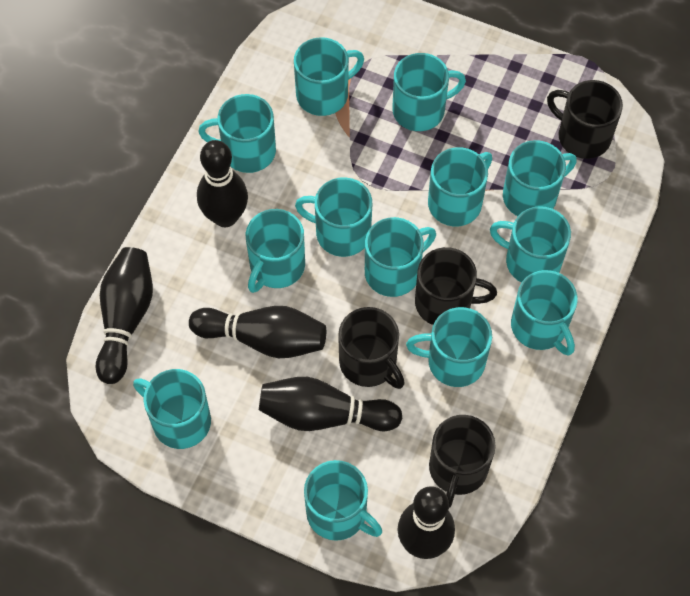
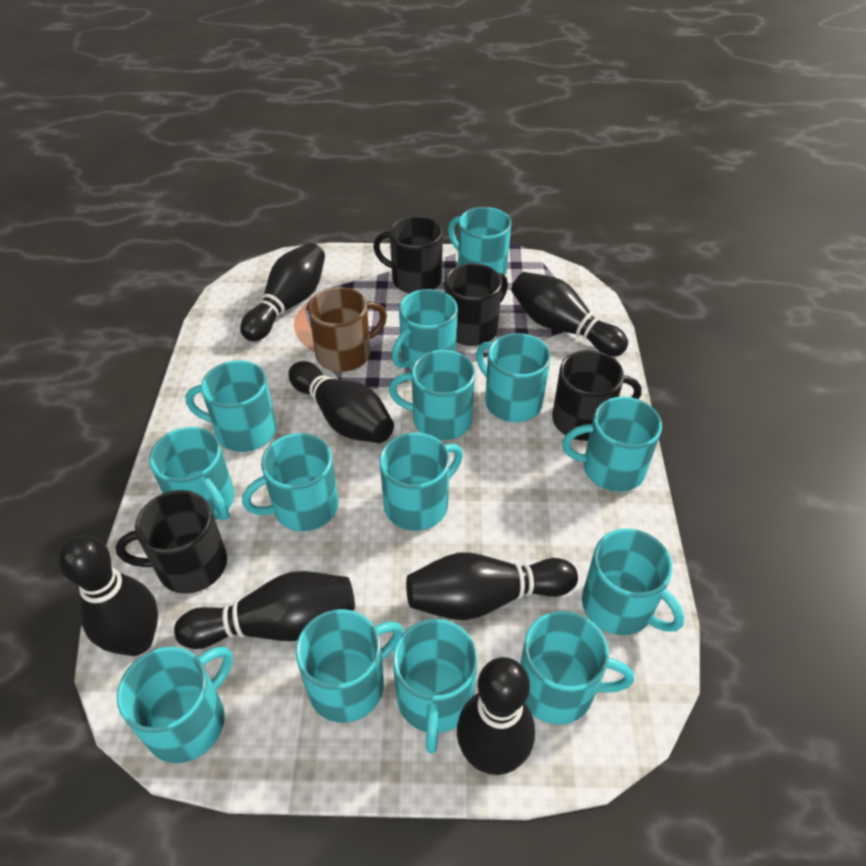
black bowling pin: [96,247,153,384] [189,306,326,358] [197,140,248,227] [259,377,402,431] [398,486,455,559] = 5 -> [59,535,158,656] [174,571,355,649] [240,243,325,341] [289,361,394,443] [406,553,578,620] [457,657,535,775] [511,272,628,356] = 7
brown mug: none = 0 -> [308,287,387,372] = 1
turquoise mug: [133,369,211,449] [198,94,276,173] [246,209,305,293] [294,37,364,116] [295,177,372,257] [304,460,382,541] [365,217,436,297] [392,53,466,131] [406,307,492,387] [428,147,492,226] [490,206,571,283] [503,140,577,216] [511,270,578,355] = 13 -> [117,646,233,763] [149,427,234,521] [185,360,277,452] [242,433,338,531] [296,609,403,723] [379,432,463,531] [389,350,475,440] [392,289,458,370] [393,619,478,754] [448,207,511,275] [476,333,551,422] [520,611,634,725] [562,397,662,492] [582,529,684,635] = 14

